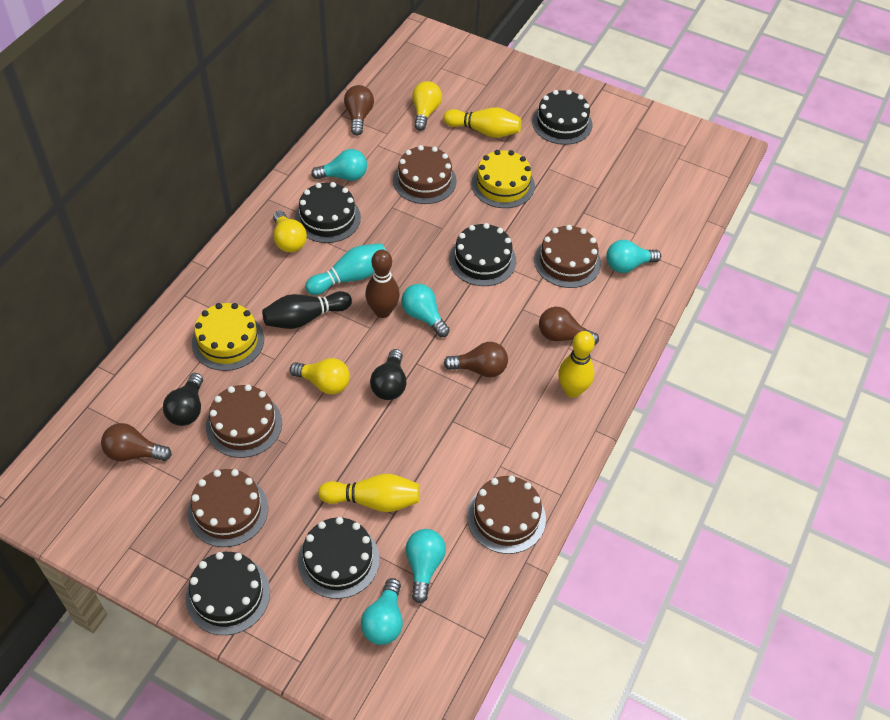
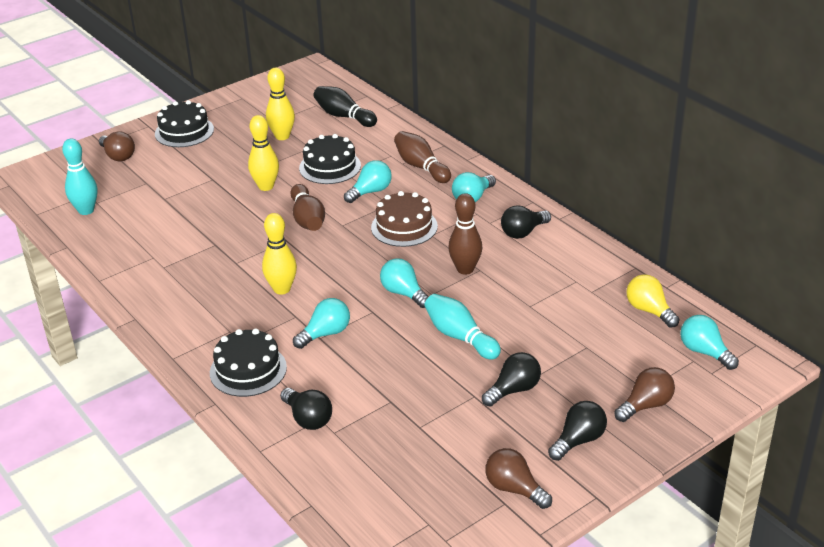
black cake: [185,552,270,635] [295,182,361,243] [297,517,380,599] [449,223,516,286] [532,90,592,145] = 5 -> [155,100,214,147] [210,328,287,397] [299,134,361,184] = 3
black light bulb: [163,373,203,426] [370,349,407,400] = 2 -> [280,388,332,430] [482,352,541,407] [501,205,551,239] [548,401,607,461] = 4
brown bowling pin: [365,249,400,318] = 1 -> [290,184,325,231] [394,131,451,183] [448,193,482,275] = 3
brown cake: [188,469,268,547] [206,384,282,458] [393,145,457,204] [467,475,546,554] [534,225,601,288] = 5 -> [371,191,438,247] = 1
brown light bulb: [101,423,172,461] [344,85,374,136] [444,342,508,377] [539,307,599,345] = 4 -> [99,131,135,161] [485,448,552,509] [614,367,675,422] = 3
turquoise bowling pin: [305,243,386,295] = 1 -> [62,138,98,215] [424,294,501,360] = 2
yellow cake: [192,303,264,371] [471,150,535,208] = 2 -> none = 0
yellow light bulb: [273,211,307,252] [290,358,350,395] [412,81,442,131] = 3 -> [626,274,679,328] = 1

